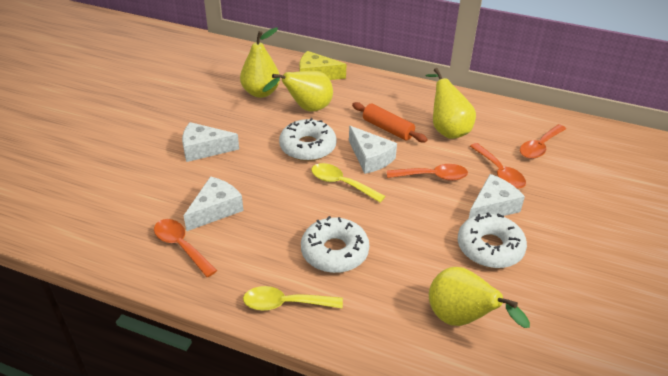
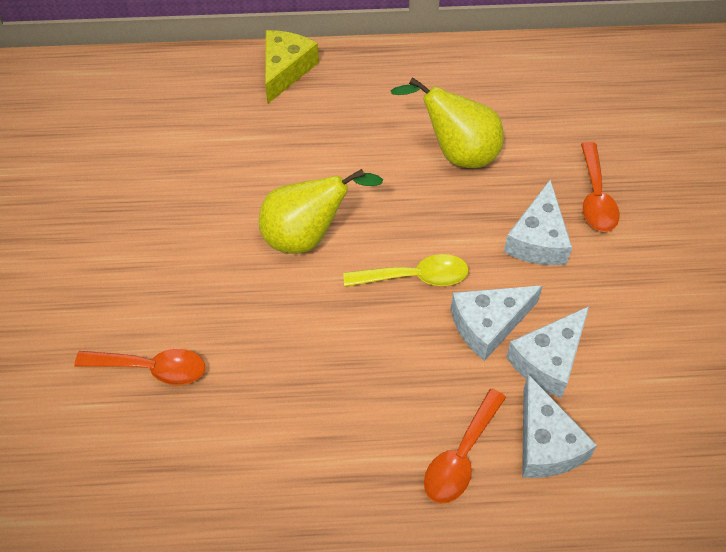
orange rolling pin: [352,102,427,143] = 1 -> none = 0
orange spoon: [154,219,217,277] [387,164,468,181] [470,143,526,189] [520,124,566,159] = 4 -> [74,349,205,385] [424,389,506,504] [581,142,620,232] = 3
white donut: [279,118,337,161] [301,216,369,273] [458,212,527,268] = 3 -> none = 0
yellow pear: [240,27,280,98] [263,71,333,111] [425,68,476,139] [429,267,530,328] = 4 -> [259,169,383,254] [391,77,504,168] = 2
yellow spoon: [243,286,343,311] [311,163,385,203] = 2 -> [343,254,469,287] = 1

